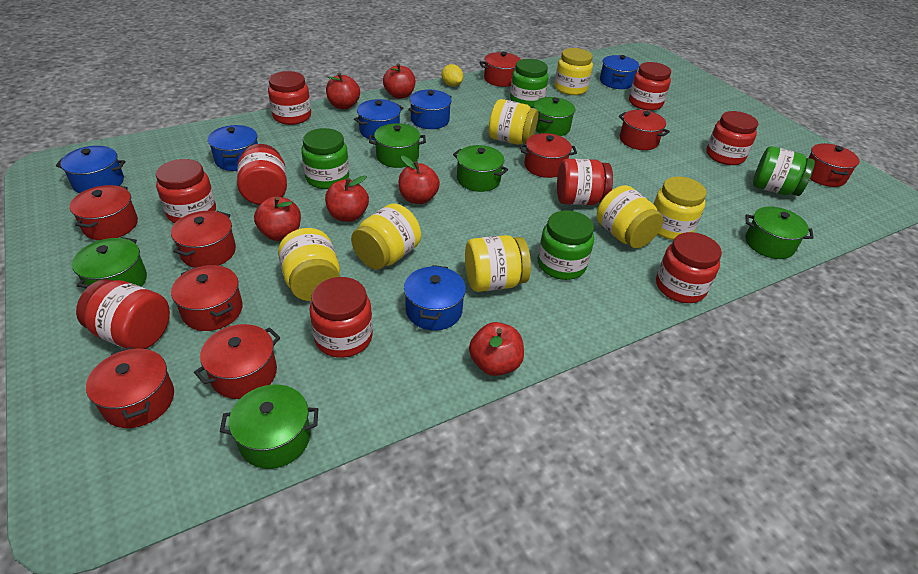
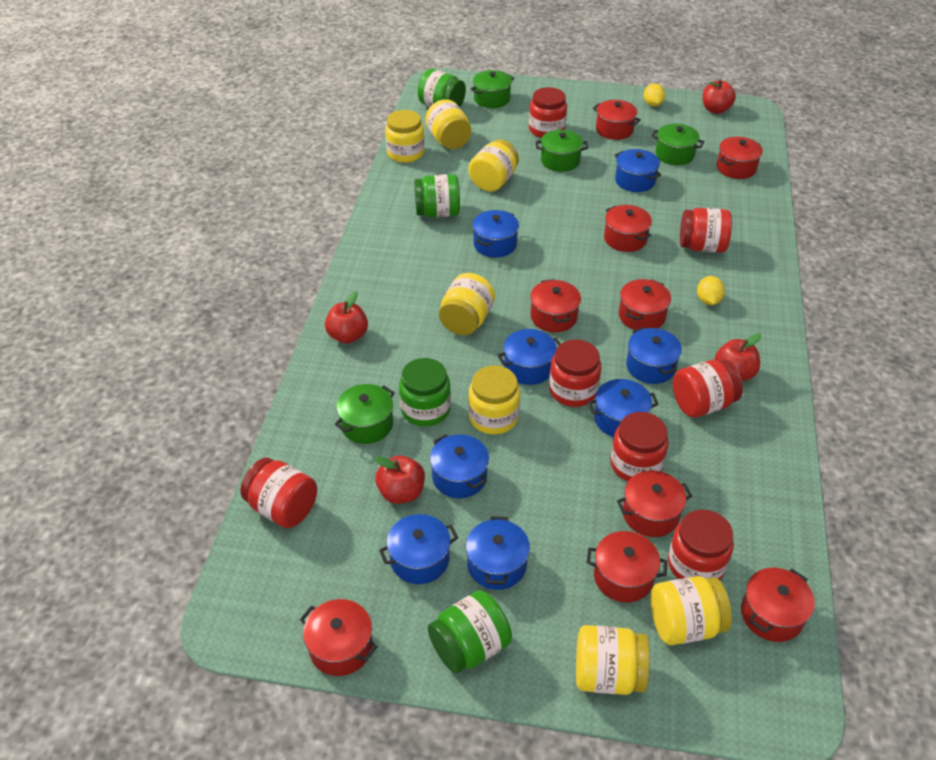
blue pot: [56,146,125,194] [208,125,258,171] [354,99,403,140] [404,265,466,331] [408,90,452,129] [600,55,639,89] = 6 -> [379,514,458,584] [430,434,489,498] [466,516,530,590] [472,210,519,258] [497,329,560,385] [588,379,658,437] [615,149,661,192] [626,327,682,384] = 8
green pot: [72,237,147,289] [220,385,318,469] [369,123,426,168] [453,145,508,192] [534,97,575,136] [745,207,814,259] = 6 -> [335,384,395,444] [470,70,514,108] [536,130,588,172] [652,124,705,165] = 4
red apple: [254,196,301,241] [325,175,369,222] [326,73,360,109] [383,63,415,99] [398,156,440,204] [469,322,524,376] = 6 -> [325,291,368,344] [374,456,425,504] [702,79,736,114] [715,333,761,381] = 4
red jar: [76,279,170,349] [156,159,216,223] [237,144,287,205] [268,71,311,125] [309,277,373,358] [557,159,613,205] [629,62,671,111] [656,232,722,303] [706,111,758,165] = 9 -> [241,458,317,528] [529,87,567,138] [549,339,601,407] [610,412,668,482] [668,509,734,580] [673,359,743,418] [680,208,732,253] = 7
yellow lemon: [442,64,463,86] = 1 -> [644,83,666,107] [697,276,725,305] = 2

